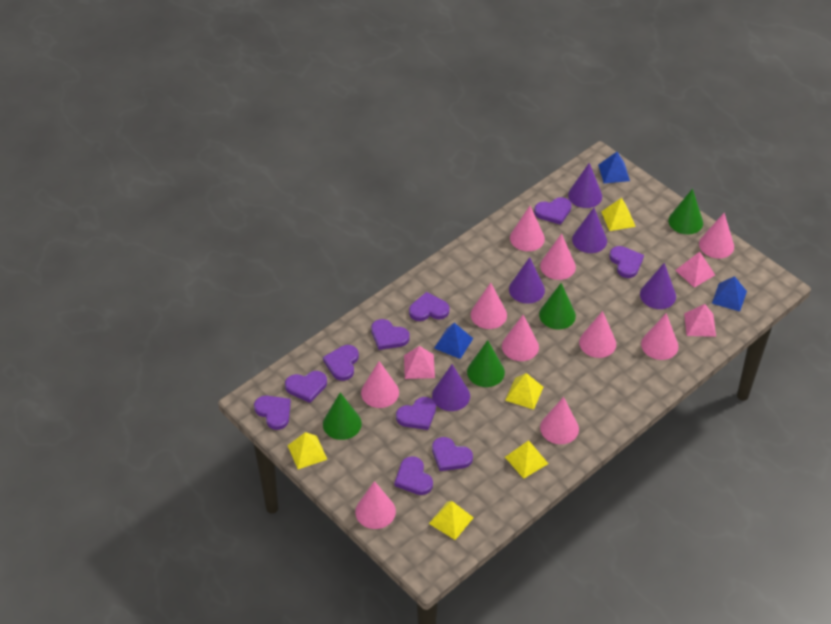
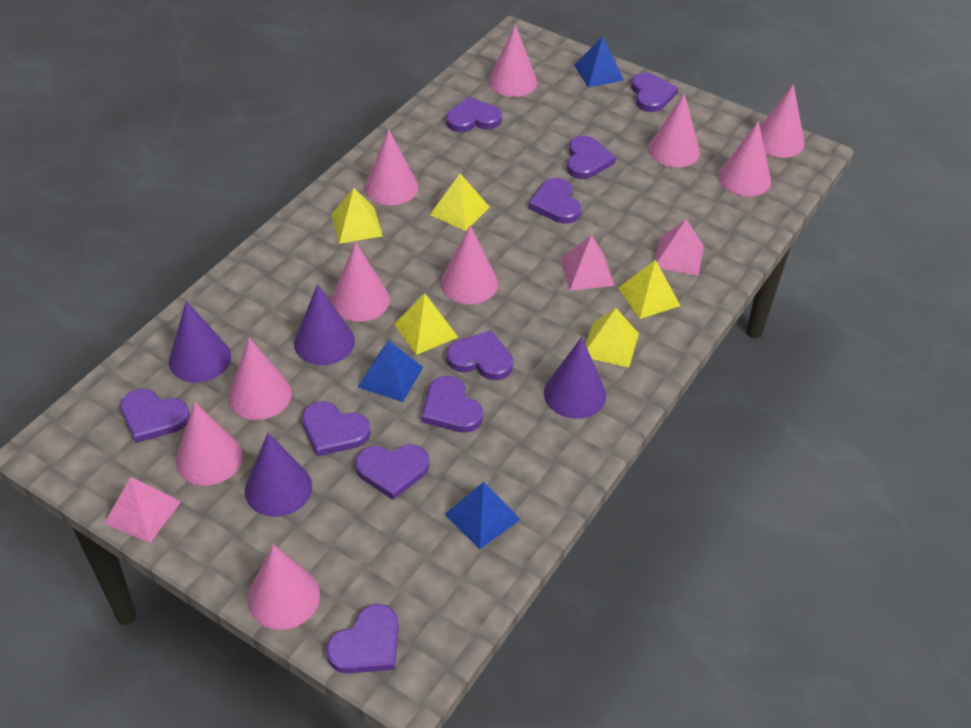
green cone: [323,392,362,440] [467,340,505,387] [539,283,576,329] [668,189,703,234] = 4 -> none = 0
purple cone: [432,364,470,411] [509,257,545,304] [568,163,602,208] [572,208,607,253] [640,263,676,309] = 5 -> [169,301,231,383] [245,433,312,517] [294,284,355,365] [544,337,606,419] = 4

